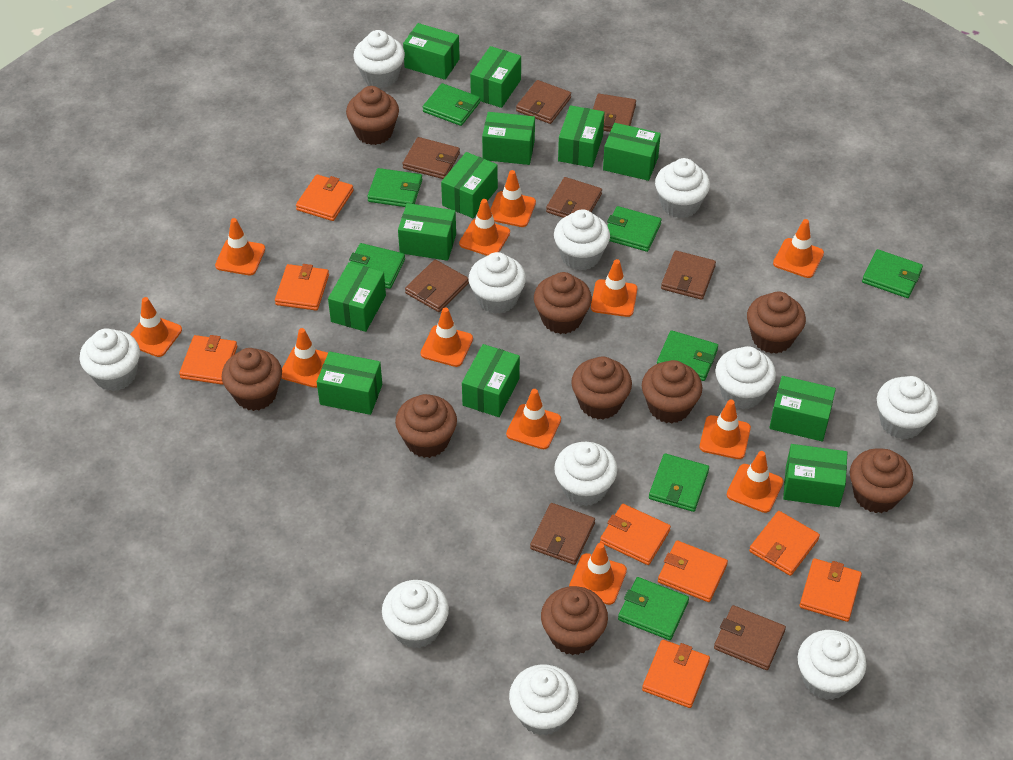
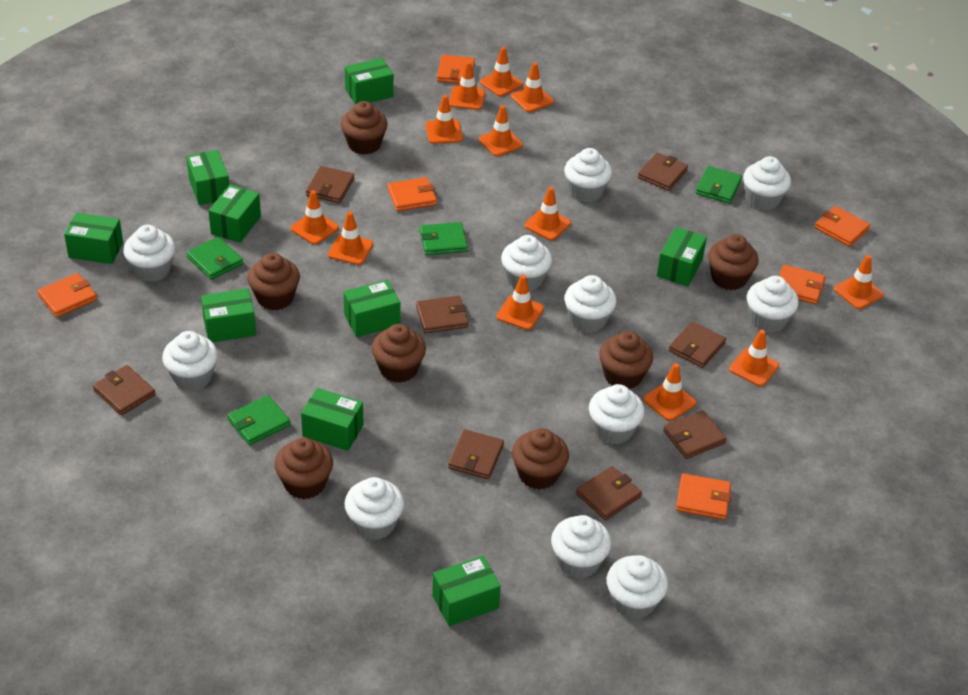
brown cupcake: [222,348,282,411] [346,86,399,145] [395,394,457,458] [534,272,592,334] [541,586,608,655] [571,356,632,420] [642,360,702,423] [747,291,806,354] [850,448,914,513] = 9 -> [247,253,300,310] [275,437,333,499] [341,101,388,155] [372,324,426,383] [512,428,569,490] [599,331,653,389] [708,234,759,290] = 7
green box: [317,351,382,415] [328,262,386,332] [398,203,456,261] [403,23,460,80] [441,152,498,218] [462,344,520,417] [470,46,521,108] [482,112,535,165] [558,105,605,167] [603,123,661,181] [769,376,836,442] [783,444,847,507] = 12 -> [64,212,123,264] [186,150,229,205] [201,288,256,342] [208,184,261,243] [301,388,363,451] [344,280,400,337] [345,58,394,105] [432,556,501,626] [657,227,707,287] = 9
green wallet: [349,243,405,289] [367,168,422,207] [423,83,480,126] [607,206,662,252] [618,577,689,640] [649,453,709,512] [657,330,718,381] [862,249,923,298] = 8 -> [187,237,243,280] [227,395,291,445] [420,222,468,255] [696,166,742,204] = 4
orange wallet: [179,335,237,385] [275,264,329,311] [296,174,354,221] [600,504,671,565] [642,640,710,708] [658,541,728,602] [749,511,820,576] [799,558,862,622] = 8 -> [37,273,97,317] [388,177,437,211] [437,55,475,84] [676,473,731,520] [779,264,825,304] [815,206,870,247] = 6

